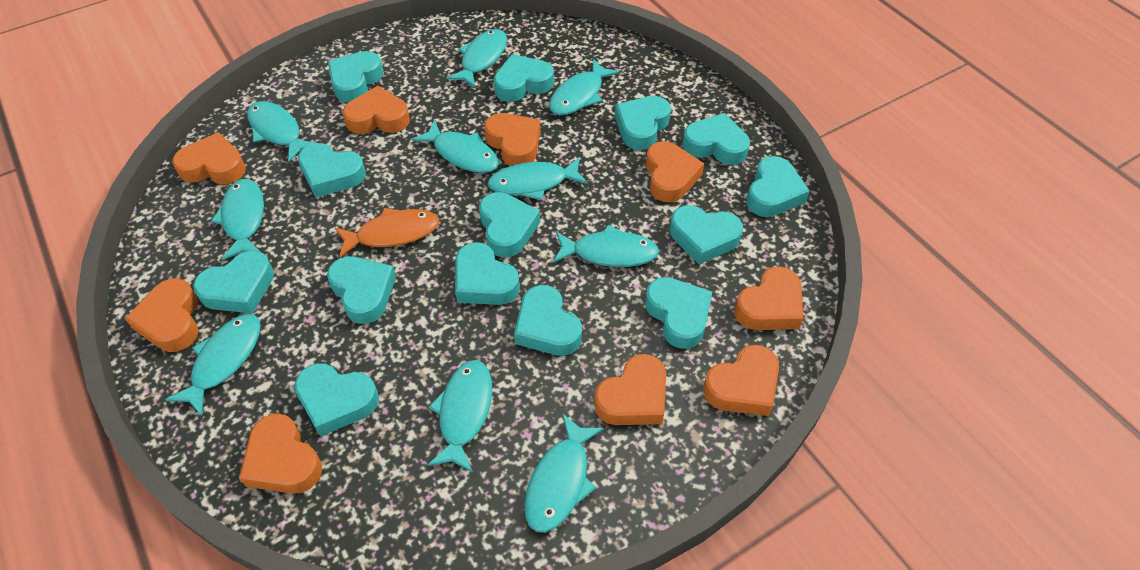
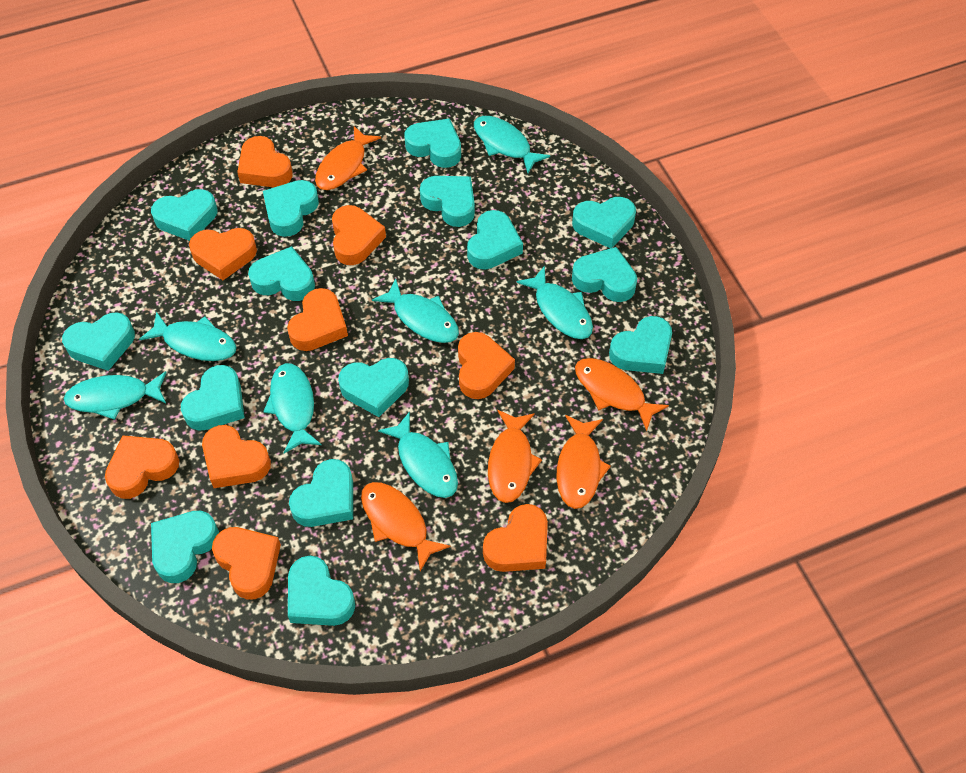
orange fish: [335,208,439,258] = 1 -> [315,126,381,190] [361,482,451,571] [488,410,542,503] [556,415,611,509] [575,358,669,431] = 5
turquoise fish: [165,314,261,416] [211,179,264,261] [247,101,316,162] [412,120,499,173] [427,360,492,472] [446,29,507,88] [487,157,588,200] [524,413,604,533] [549,59,619,115] [553,225,659,267] = 10 -> [64,371,167,420] [139,311,236,361] [263,363,322,453] [372,278,459,343] [378,411,458,498] [474,116,550,173] [516,266,593,339] = 7
turquoise heart: [193,251,274,313] [294,363,379,436] [298,143,366,198] [327,256,396,324] [328,51,383,103] [455,242,520,305] [479,192,540,257] [494,54,554,102] [514,285,582,356] [615,96,671,150] [645,277,712,349] [670,205,743,264] [682,113,750,165] [747,156,810,217] = 14 -> [62,312,135,371] [151,189,217,241] [151,511,219,583] [181,365,245,431] [248,246,315,301] [263,180,319,237] [288,556,355,626] [289,459,353,527] [338,358,409,417] [404,118,461,168] [420,176,475,227] [467,210,523,270] [572,197,636,248] [572,247,637,302] [609,316,672,374] = 15

